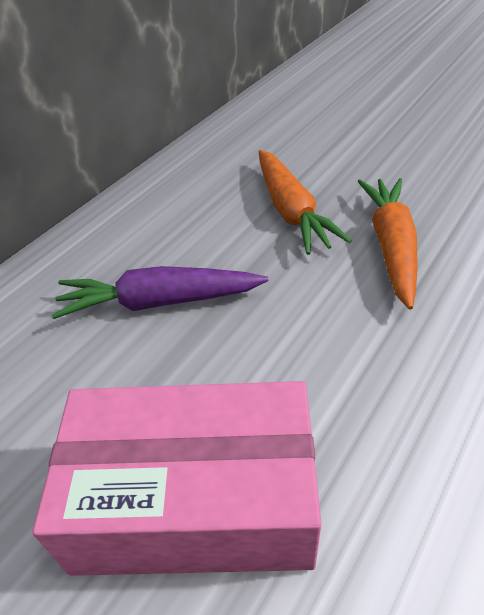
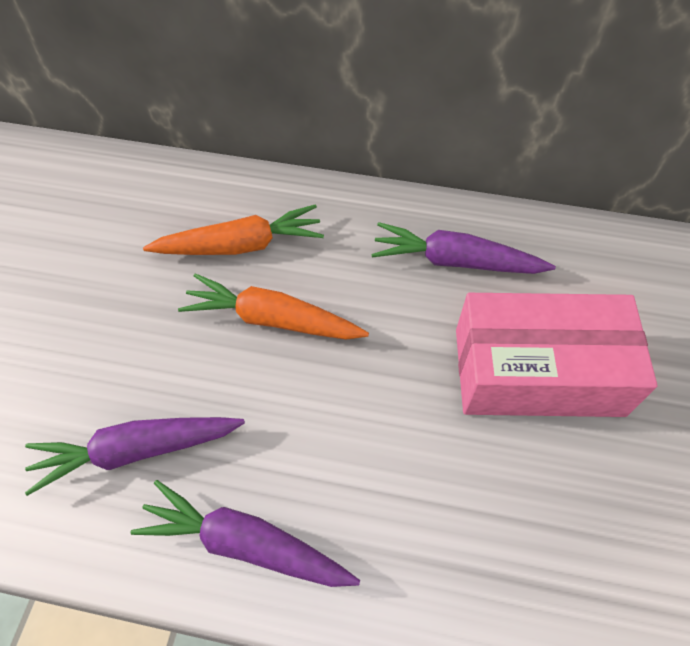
purple carrot: [52,266,268,319] = 1 -> [25,417,245,496] [130,480,360,587] [371,222,556,274] = 3

